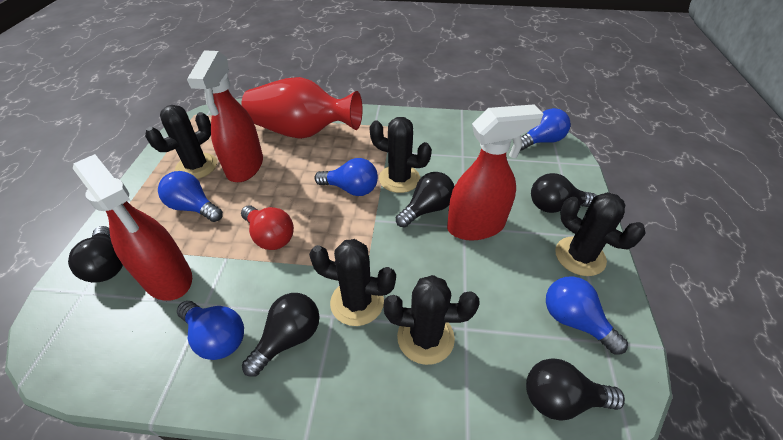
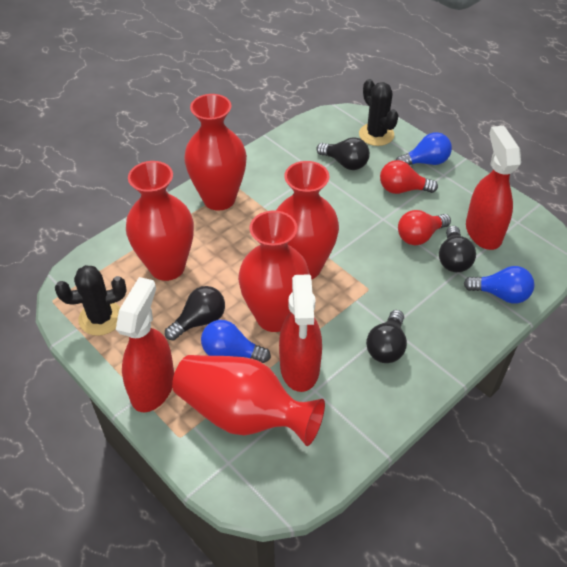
black cactus: [145,105,217,179] [309,239,396,326] [369,117,432,193] [383,275,480,365] [555,192,646,276] = 5 -> [55,265,127,336] [359,79,399,146] = 2
black light bulb: [68,226,123,283] [242,293,319,377] [396,172,455,228] [526,358,625,421] [531,173,597,213] = 5 -> [165,286,225,341] [317,137,370,170] [366,310,407,363] [439,226,476,272] = 4
blue light bulb: [158,171,223,222] [177,301,244,360] [314,158,378,196] [521,108,570,150] [546,276,628,355] = 5 -> [201,320,271,363] [396,132,452,165] [464,266,534,304] = 3
red light bulb: [241,206,294,250] = 1 -> [380,160,438,194] [398,210,451,245] = 2
red vase: [241,77,363,139] = 1 -> [126,161,194,281] [172,355,325,446] [184,94,247,211] [238,211,310,332] [276,161,339,280] = 5

